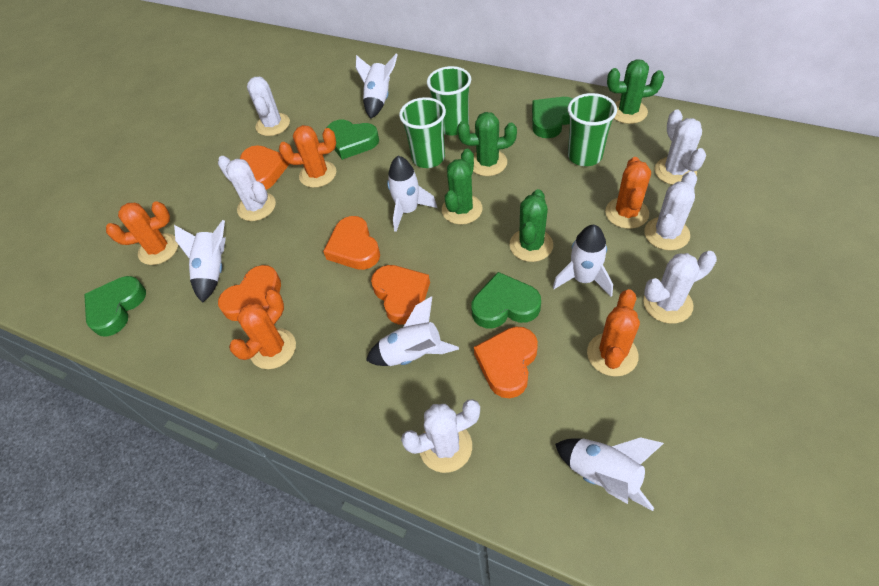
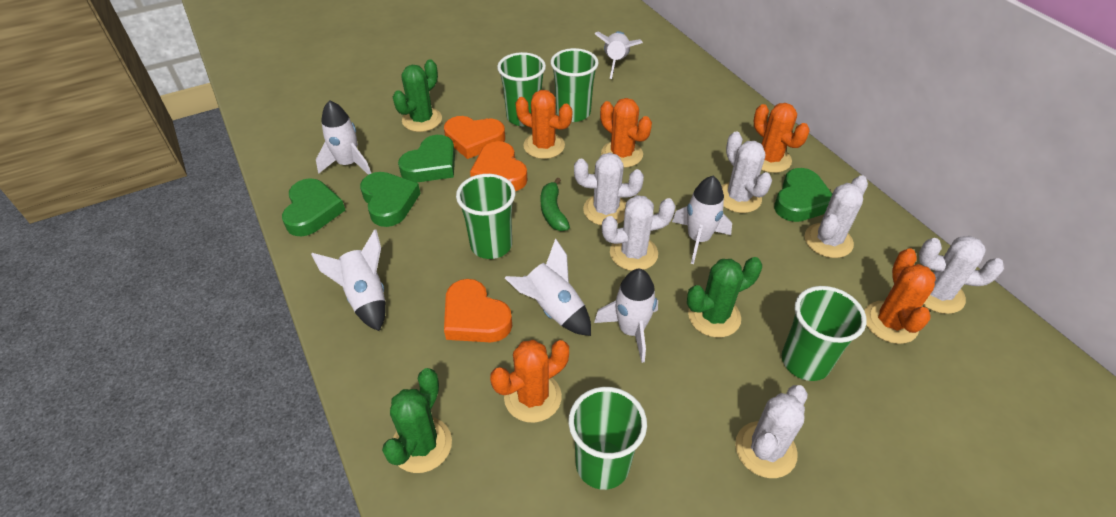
green banana: none = 0 -> [541,178,570,231] = 1
green cactus: [442,149,483,225] [457,112,517,176] [510,189,553,262] [607,59,664,124] = 4 -> [382,368,452,473] [393,59,442,132] [687,257,762,338] = 3
green cup: [399,97,446,168] [427,66,471,136] [568,93,617,166] = 3 -> [456,174,515,259] [497,52,546,126] [551,48,599,122] [568,387,647,490] [782,286,866,381] = 5
orange heart: [218,265,281,321] [240,145,289,190] [323,216,380,270] [371,265,430,325] [474,327,538,398] = 5 -> [444,116,505,159] [444,279,512,342] [470,141,527,191] = 3

